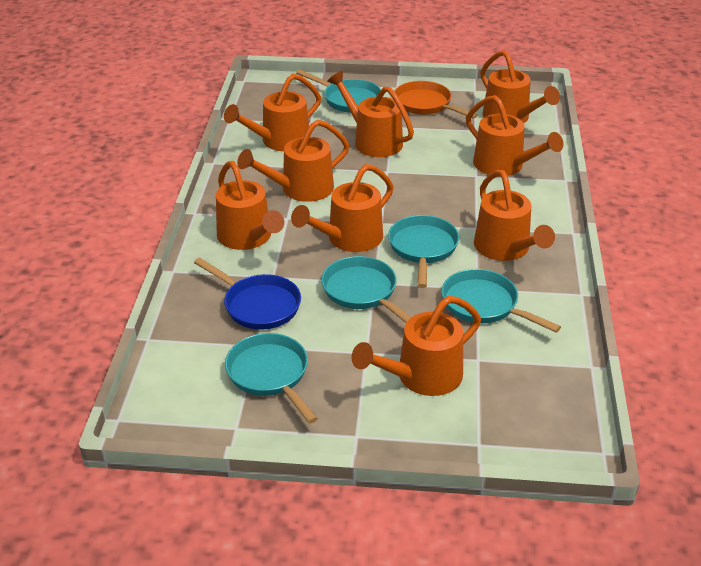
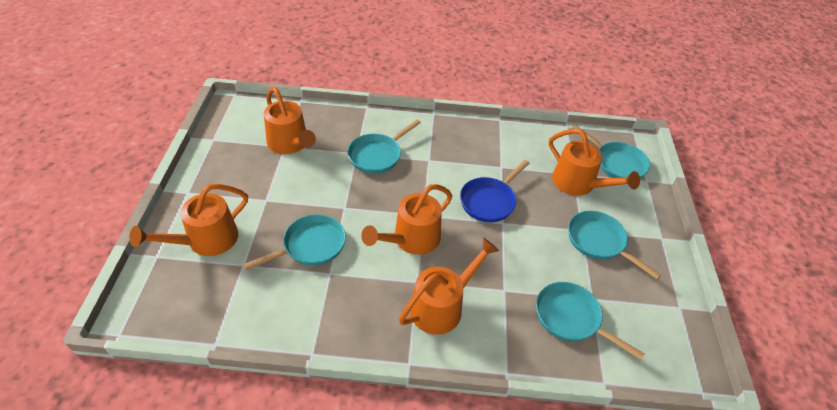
orange pan: [394,81,478,119] = 1 -> none = 0
orange watering can: [216,161,284,250] [224,73,321,151] [237,120,349,202] [291,164,394,252] [327,71,414,157] [352,296,481,396] [466,95,564,176] [474,170,555,261] [480,50,560,123] = 9 -> [129,184,248,256] [264,87,316,154] [361,184,452,255] [399,238,499,335] [549,129,640,196] = 5

